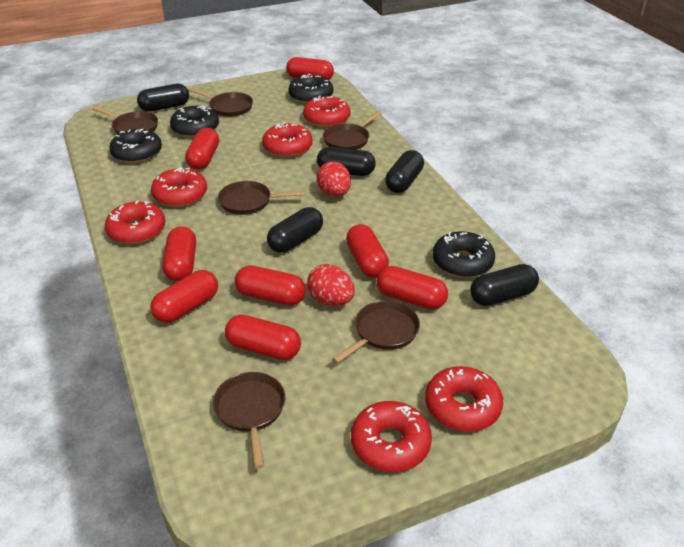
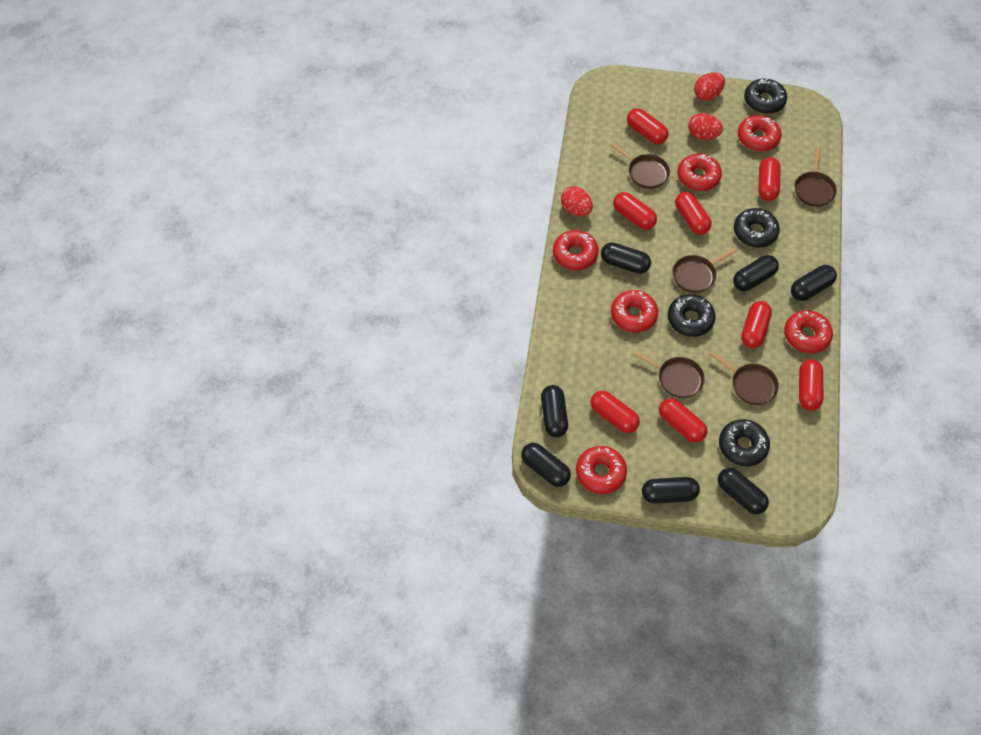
black capsule: [137,84,189,112] [267,207,323,253] [317,147,376,176] [385,150,424,193] [470,264,539,306] = 5 -> [521,443,571,487] [541,385,568,437] [601,243,651,274] [642,477,700,504] [718,468,769,514] [733,255,779,291] [791,265,837,301] = 7
brown pan: [92,106,158,134] [188,87,253,117] [213,372,285,469] [218,181,306,215] [323,111,382,150] [332,301,420,363] = 6 -> [610,143,670,189] [632,351,705,398] [673,247,737,293] [710,351,779,405] [795,148,837,207] = 5
red egg: [307,264,355,306] [317,161,351,197] = 2 -> [561,186,593,216] [688,113,723,140] [694,72,725,101] = 3

